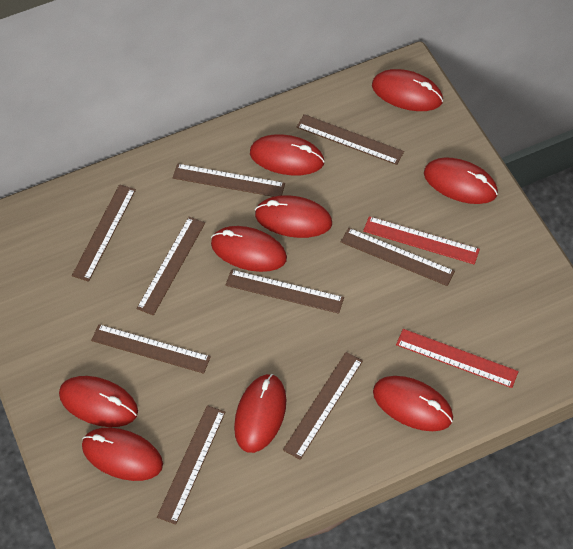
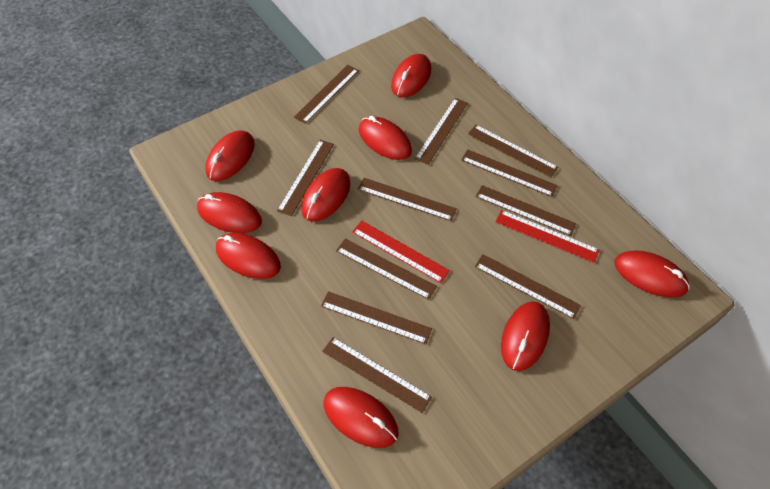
brown ruler: [72,184,136,282] [91,324,211,374] [137,217,205,315] [157,405,225,525] [172,164,285,197] [226,269,344,314] [283,352,363,460] [297,114,404,165] [341,228,455,286] = 9 -> [277,140,334,216] [294,65,359,124] [321,291,432,344] [322,337,432,413] [336,239,437,300] [357,178,457,221] [415,98,468,165] [461,149,558,197] [468,125,558,177] [475,254,581,319] [476,185,576,236] = 11

